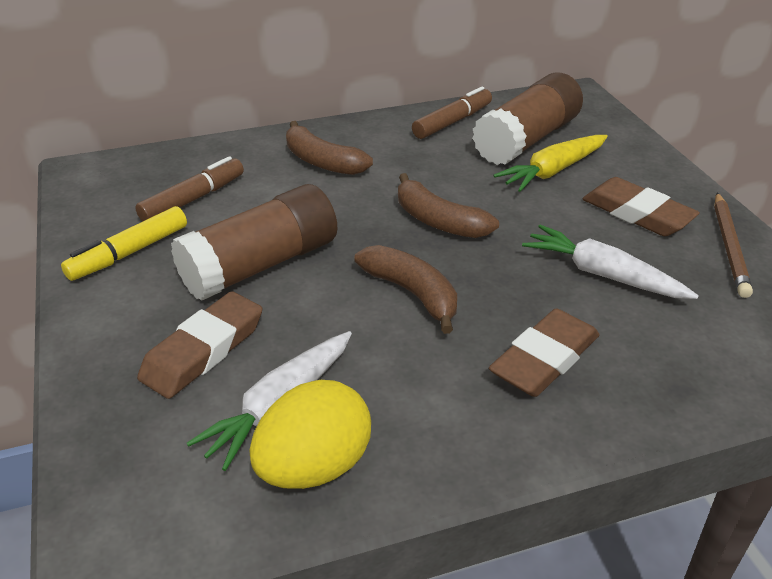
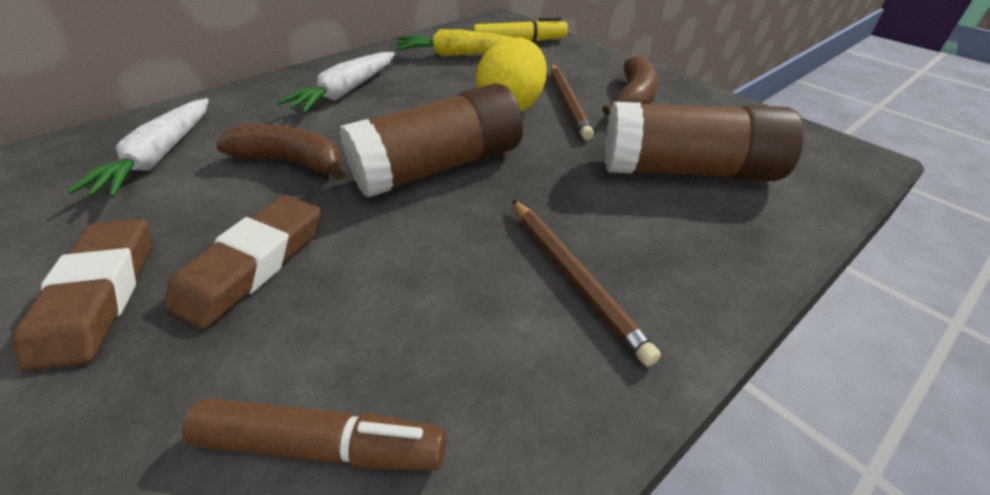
brown banana: [286,121,373,175] [354,245,457,334] [398,173,499,238] = 3 -> [216,124,345,181] [602,55,659,115] = 2
brown eraser: [137,291,262,399] [489,308,599,397] [583,177,700,236] = 3 -> [13,218,151,371] [164,195,321,329] = 2
brown marker: [135,156,244,222] [412,87,492,139] = 2 -> [182,398,446,471] = 1
brown pencil: [714,192,753,298] = 1 -> [513,200,661,366] [551,64,594,140] = 2

